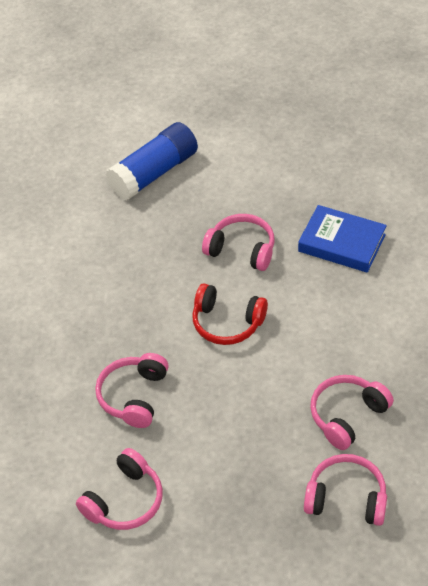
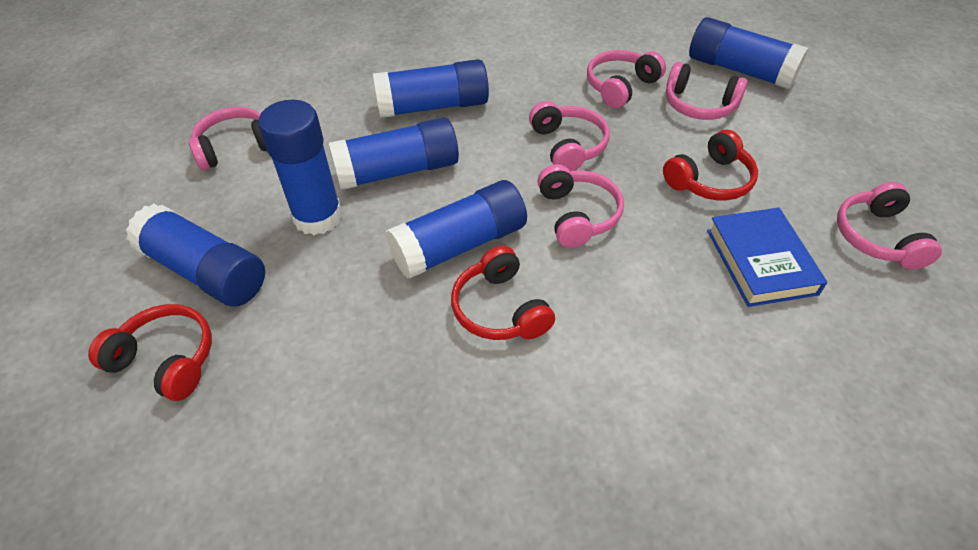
blue glue stick: [106,122,198,200] = 1 -> [126,204,265,307] [258,100,342,235] [329,117,459,190] [373,59,489,118] [386,180,527,279] [689,17,808,89] = 6
pink headphones: [76,448,163,530] [95,353,169,428] [202,214,275,271] [304,454,387,526] [310,375,394,450] = 5 -> [189,107,267,170] [529,101,610,171] [537,164,624,248] [587,50,666,108] [666,62,748,120] [837,182,942,270] = 6
red headphones: [192,284,268,345] = 1 -> [88,304,212,401] [451,246,555,340] [663,130,758,201] = 3

